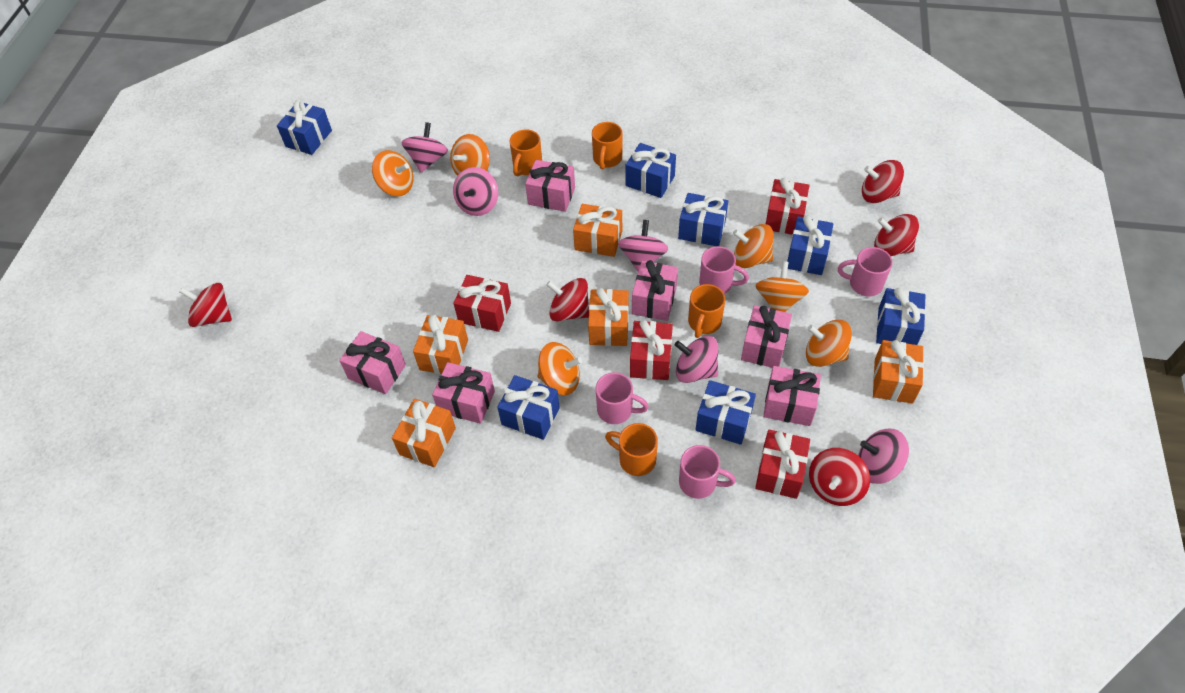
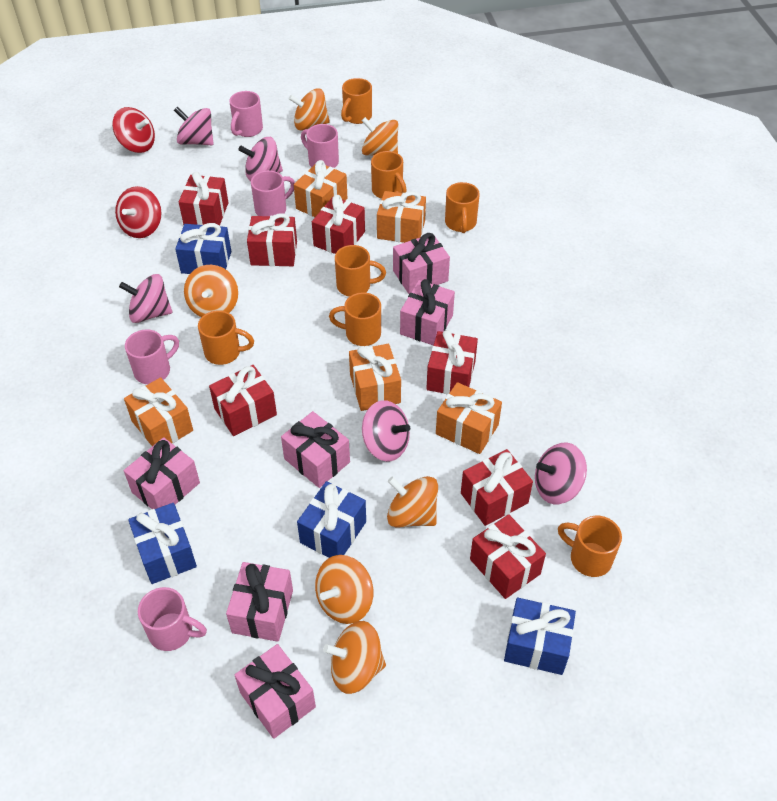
blue gift: [277,100,332,155] [497,375,560,440] [626,143,676,198] [678,193,728,246] [696,380,756,445] [787,215,833,275] [876,288,926,345] = 7 -> [128,503,197,584] [175,223,231,274] [297,481,366,558] [504,598,576,675] = 4
orange mug: [509,130,542,176] [592,122,623,169] [605,423,658,476] [688,284,725,338] = 4 -> [198,310,254,365] [329,292,381,346] [335,245,386,297] [341,78,372,124] [371,151,407,199] [445,182,480,233] [558,516,622,577] = 7
pink mug: [596,372,649,424] [679,445,736,499] [699,246,749,294] [838,247,893,297] = 4 -> [125,329,179,384] [138,587,207,651] [229,91,263,137] [251,170,295,216] [301,124,339,168] = 5
red gift: [453,275,511,332] [630,320,673,380] [755,430,810,499] [766,178,809,235] = 4 -> [179,171,228,226] [209,365,277,436] [247,213,297,266] [312,195,365,254] [426,330,478,395] [461,449,533,526] [470,514,546,599] = 7
red spinning top: [180,283,232,327] [546,278,589,321] [809,448,870,506] [862,160,904,203] [874,214,919,256] = 5 -> [112,107,155,153] [115,186,162,238] = 2

